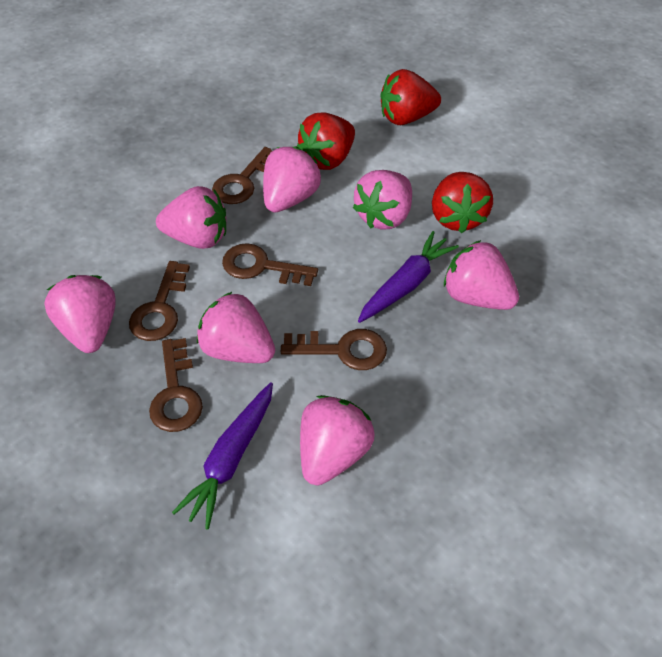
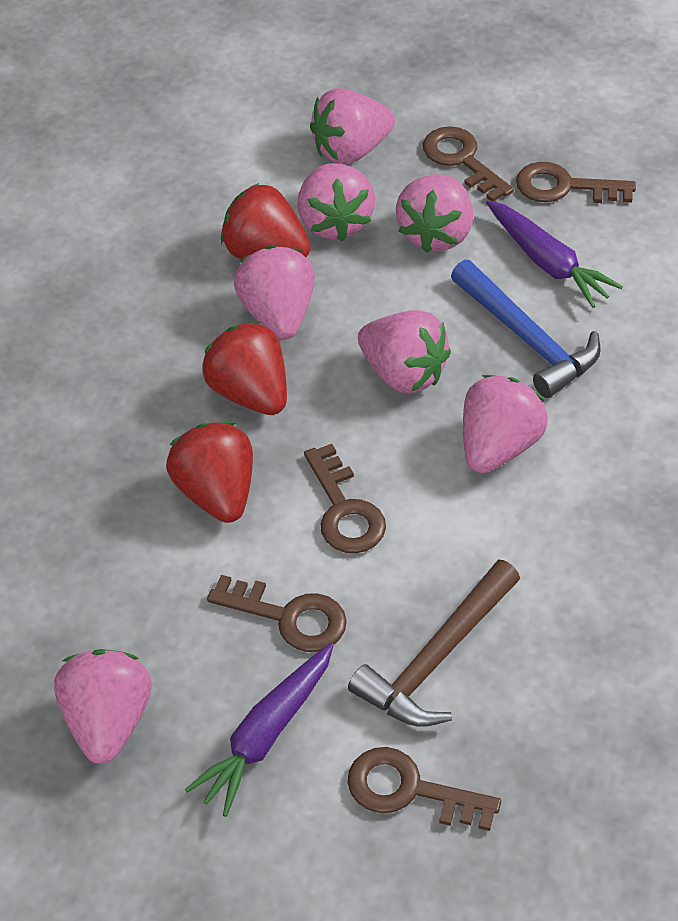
blue hammer: none = 0 -> [451,260,601,398] = 1
brown hammer: none = 0 -> [348,560,520,727] = 1

